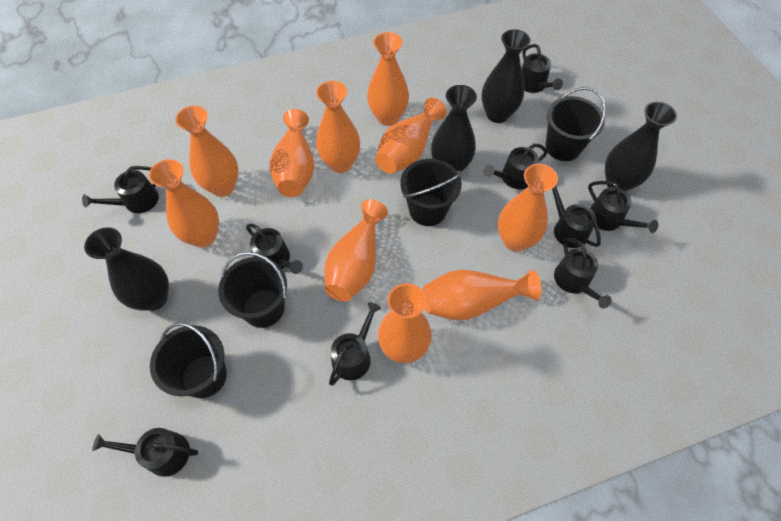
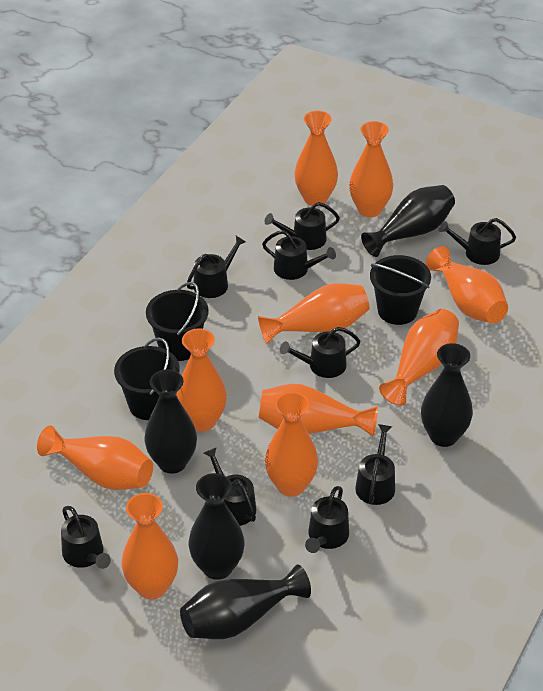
black bucket: [150,322,227,398] [218,252,287,328] [400,159,462,226] [546,87,606,161] = 4 -> [114,337,180,420] [146,282,209,361] [370,255,431,325] = 3
black vase: [84,227,169,311] [431,85,477,172] [482,29,531,123] [605,102,677,192] = 4 -> [144,369,197,474] [180,564,311,639] [189,473,244,580] [361,185,455,257] [421,343,473,447] = 5

